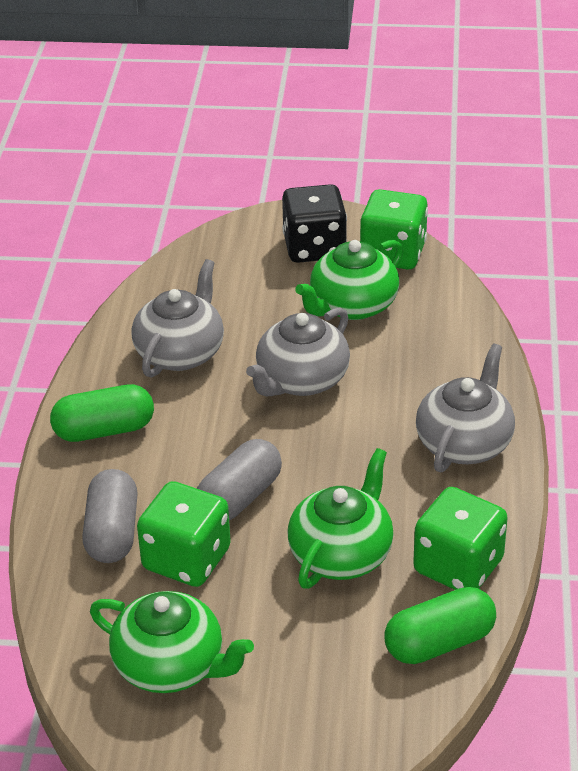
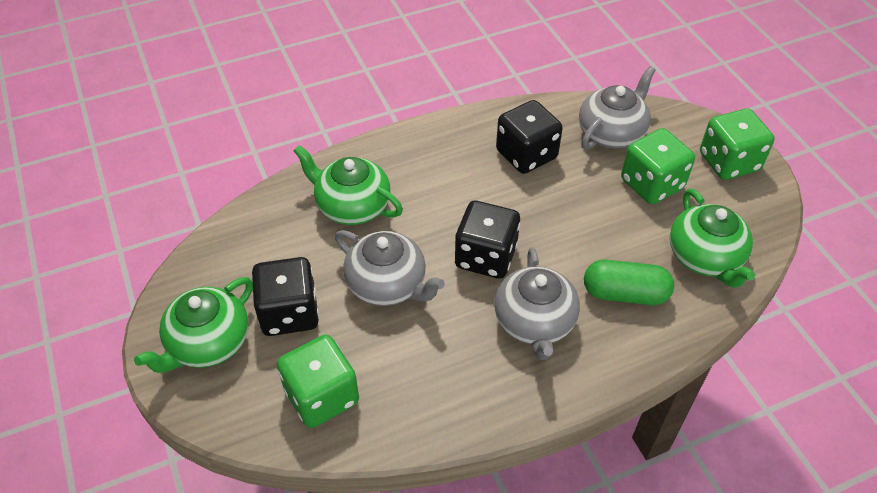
black dice: [282,184,347,263] = 1 -> [252,257,319,336] [455,201,520,279] [496,100,563,174] = 3
green capsule: [50,384,154,442] [384,587,496,664] = 2 -> [584,260,674,305] = 1
grey capsule: [82,469,138,563] [197,439,282,520] = 2 -> none = 0

